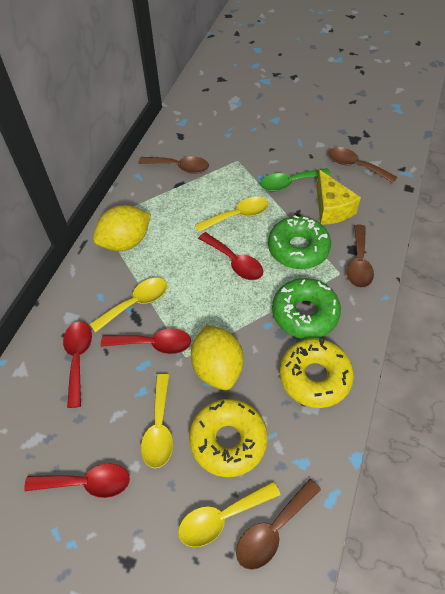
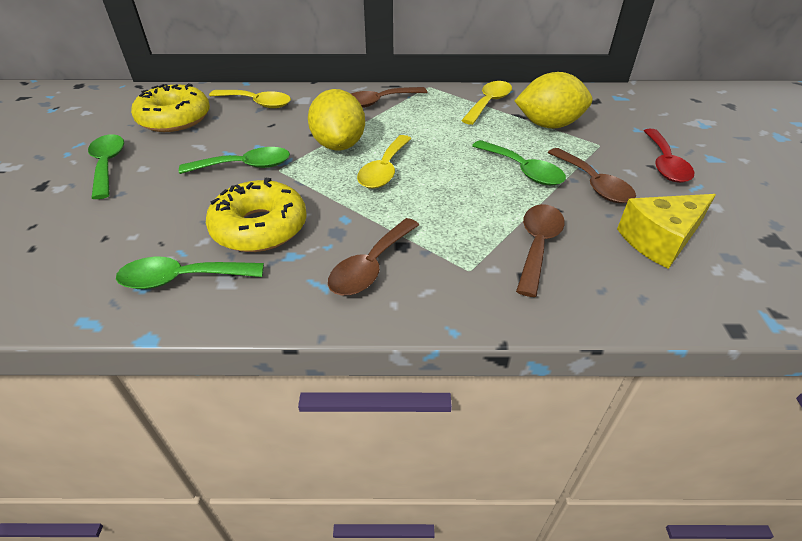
green donut: [268,215,331,269] [272,278,341,339] = 2 -> none = 0
green spoon: [260,168,331,192] = 1 -> [88,134,124,199] [116,257,264,289] [179,147,290,174] [472,140,566,185] = 4
red spoon: [24,464,130,498] [63,322,92,408] [101,329,191,354] [198,232,263,280] = 4 -> [644,129,694,183] = 1
yellow spoon: [90,278,167,332] [141,374,173,468] [178,481,281,547] [195,197,268,232] = 4 -> [209,90,291,108] [357,135,411,189] [461,81,512,125] = 3

